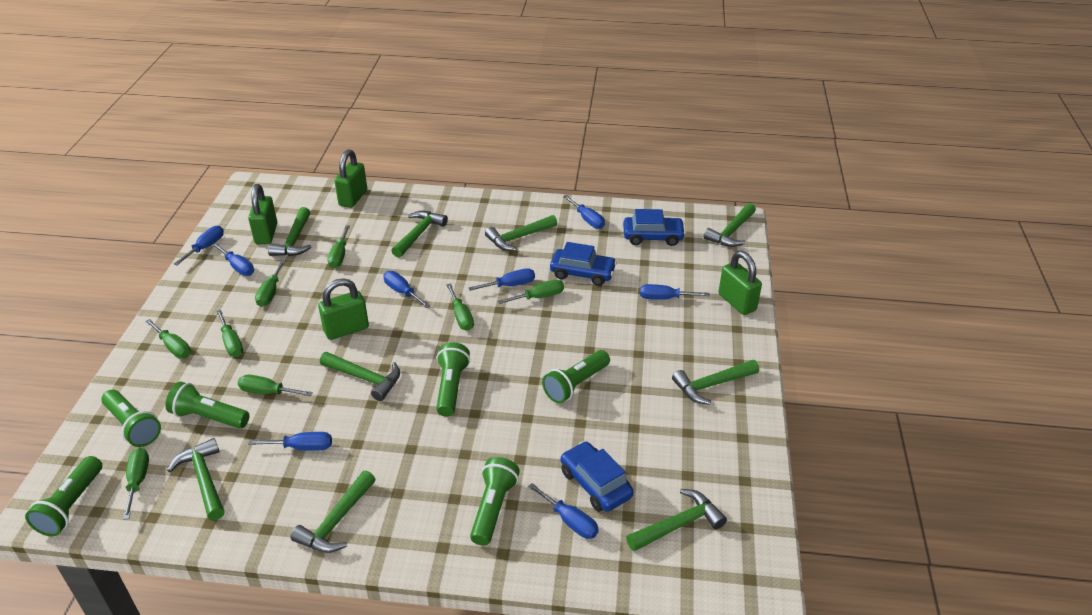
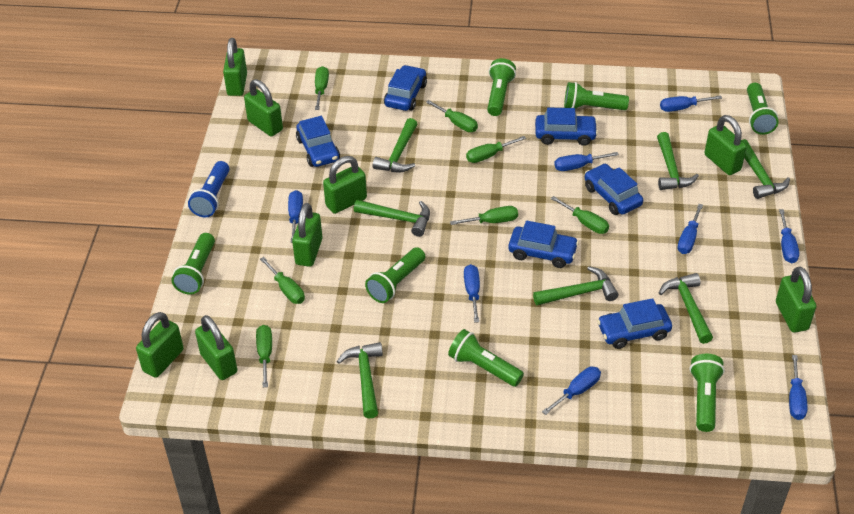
blue car: [550,242,617,286] [561,441,634,512] [623,209,686,246] = 3 -> [296,116,340,167] [384,65,427,111] [508,220,579,268] [535,107,598,146] [585,163,643,215] [597,298,672,349] = 6
blue flashlight: none = 0 -> [188,161,229,217] = 1
green flashlight: [25,456,102,536] [101,390,161,447] [166,382,249,429] [436,342,470,416] [470,457,520,546] [542,350,610,403] = 6 -> [172,233,215,295] [365,247,425,303] [448,329,524,387] [487,58,516,116] [564,82,629,110] [690,354,725,432] [747,83,779,135] = 7
green hammer: [167,438,225,520] [268,207,311,256] [291,470,375,553] [320,352,400,401] [391,211,448,258] [485,215,557,251] [626,489,727,551] [672,360,759,405] [704,203,756,247] = 9 -> [337,342,383,418] [354,200,430,237] [373,118,417,172] [533,266,619,305] [657,132,699,190] [659,273,713,344] [742,139,790,199] = 7
green padlock: [248,184,277,244] [318,278,369,340] [334,149,367,208] [718,251,762,315] = 4 -> [136,312,184,378] [195,315,237,380] [223,38,247,96] [244,79,283,136] [292,203,322,267] [323,156,367,214] [704,115,747,175] [776,267,816,333] = 8
green screwdriver: [123,448,149,520] [145,319,191,358] [216,310,243,357] [238,375,313,396] [255,260,286,307] [327,225,350,268] [446,284,474,331] [498,280,564,304] = 8 -> [256,325,272,387] [260,257,305,304] [315,66,329,110] [426,100,478,132] [450,206,518,225] [466,136,526,163] [551,196,609,234] = 7

